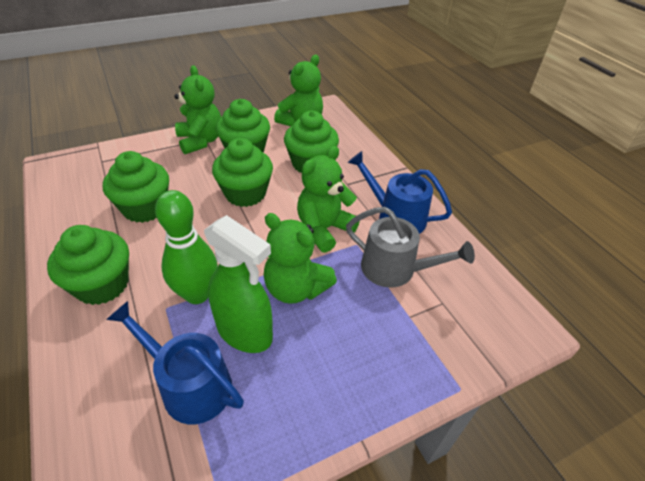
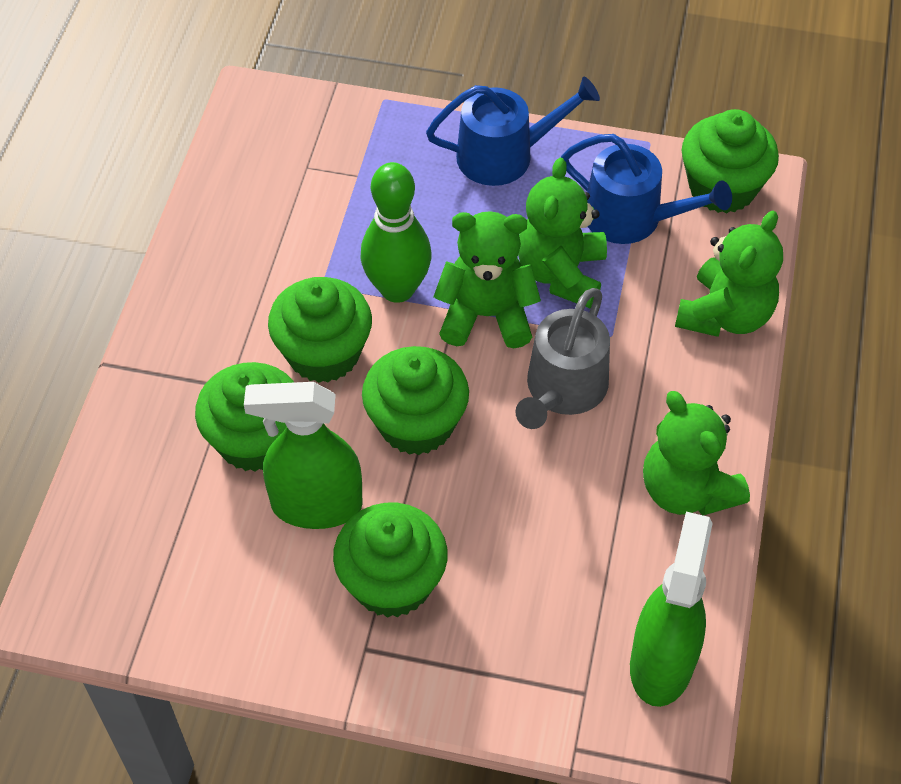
green spray bottle: [204,215,273,353] = 1 -> [244,382,363,529] [630,512,713,707] = 2

